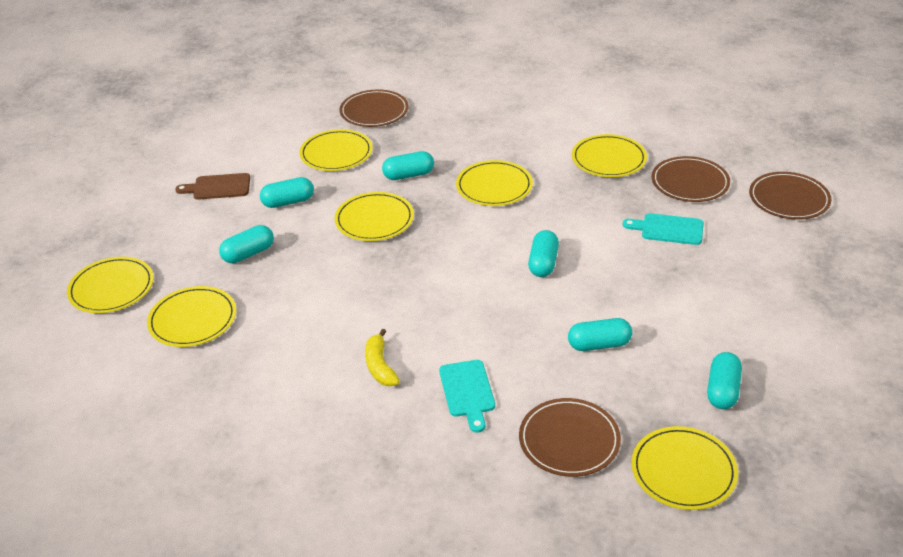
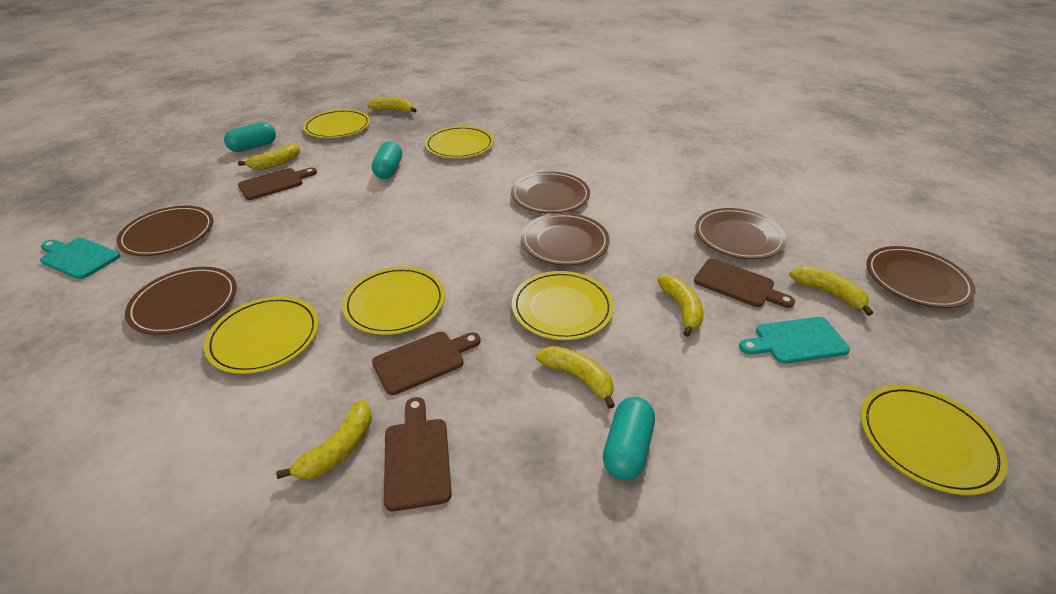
brown cutting board: [175,173,250,200] = 1 -> [238,168,317,200] [372,332,481,395] [384,397,452,512] [694,258,795,308] = 4
brown plate: [340,89,409,127] [519,398,621,477] [652,156,730,202] [749,172,832,220] = 4 -> [116,206,213,256] [125,267,237,335] [511,171,590,214] [521,213,610,266] [695,208,787,259] [866,246,976,308] = 6
turquoise capsule: [219,225,274,263] [260,177,314,208] [382,151,434,180] [528,230,559,277] [568,318,632,351] [707,352,742,409] = 6 -> [224,122,276,152] [372,141,402,179] [603,397,655,480] = 3
yellow banana: [365,329,400,386] = 1 -> [238,143,300,170] [276,400,372,479] [367,97,417,113] [536,346,615,409] [657,275,703,337] [789,266,873,316] = 6
yellow plate: [67,257,154,313] [147,286,236,347] [300,129,373,171] [335,192,414,241] [456,160,533,206] [572,134,647,177] [631,426,738,510] = 7 -> [204,296,319,374] [303,109,370,138] [342,267,445,335] [425,126,494,158] [512,271,614,340] [860,385,1008,496] = 6

